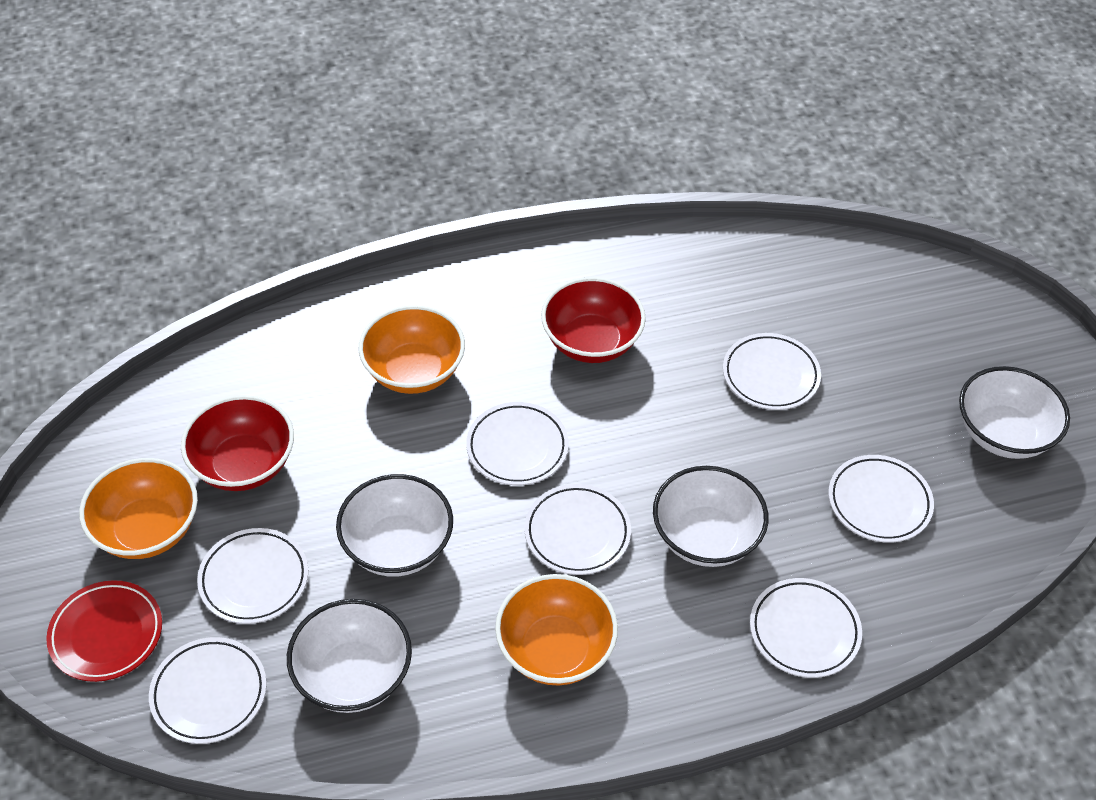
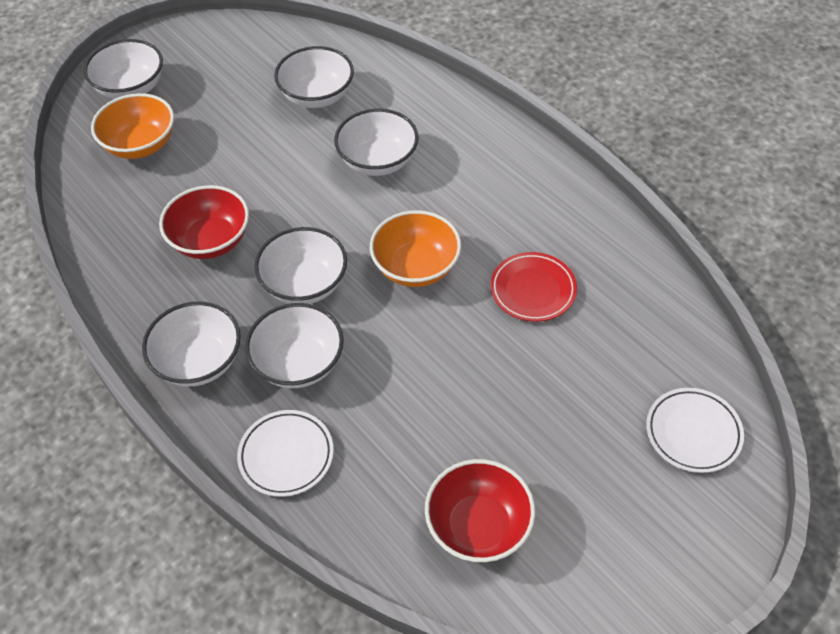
orange bowl: [79,458,198,559] [359,305,465,394] [495,574,618,686] = 3 -> [91,93,174,159] [370,210,461,287] = 2
white bowl: [287,599,412,713] [336,474,453,576] [653,466,769,567] [959,366,1070,459] = 4 -> [84,39,163,99] [142,301,241,386] [245,303,344,388] [254,227,347,304] [274,46,354,108] [334,108,419,176] = 6
white plate: [149,637,267,744] [197,528,308,624] [466,402,569,485] [524,484,631,575] [723,333,821,410] [750,578,862,678] [828,455,934,543] = 7 -> [237,410,334,497] [646,388,744,473] = 2

